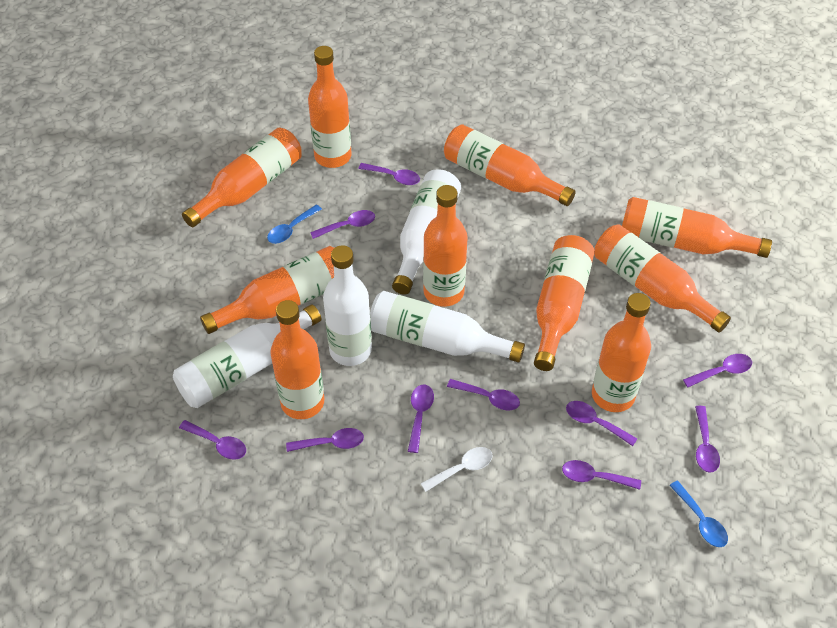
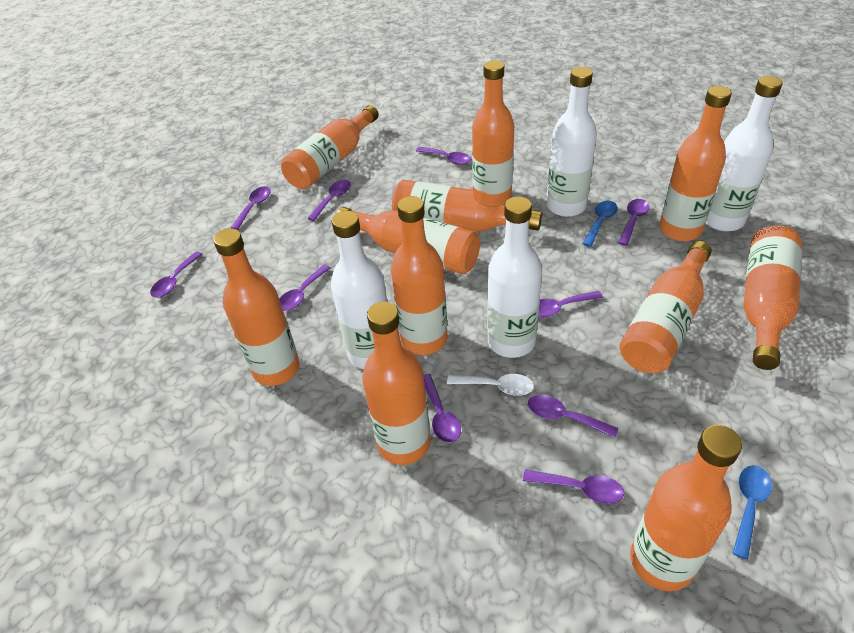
orange bottle: [182,127,302,227] [200,246,334,334] [270,300,324,419] [308,46,352,168] [423,185,468,307] [444,124,576,206] [534,235,595,371] [592,293,651,412] [594,224,731,333] [622,197,772,258] = 10 -> [213,228,300,386] [281,105,379,189] [336,207,480,274] [362,302,431,465] [391,196,448,355] [392,180,542,232] [472,60,514,205] [619,241,712,373] [630,425,742,591] [659,86,732,241] [743,225,802,370] = 11

